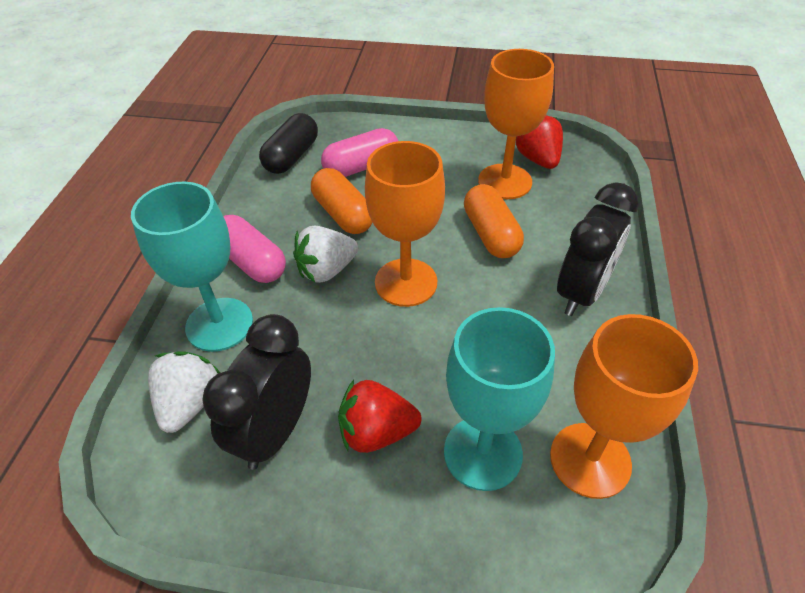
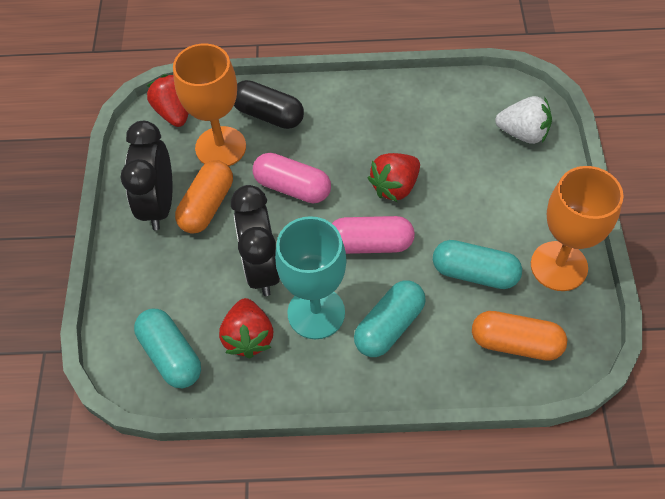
orange goblet: [365,141,445,307] [478,49,554,199] [550,314,698,499] = 3 -> [173,43,246,166] [531,166,623,291] = 2
red strawberry: [338,380,421,453] [516,115,563,169] = 2 -> [147,74,189,127] [219,298,273,358] [368,153,420,202] = 3
turquoise capsule: none = 0 -> [134,309,201,388] [354,280,426,357] [433,240,522,289] = 3
turquoise goblet: [131,182,253,352] [444,307,555,491] = 2 -> [275,216,346,339] = 1
white strawberry: [148,351,220,433] [293,226,359,283] = 2 -> [495,96,552,144] = 1

